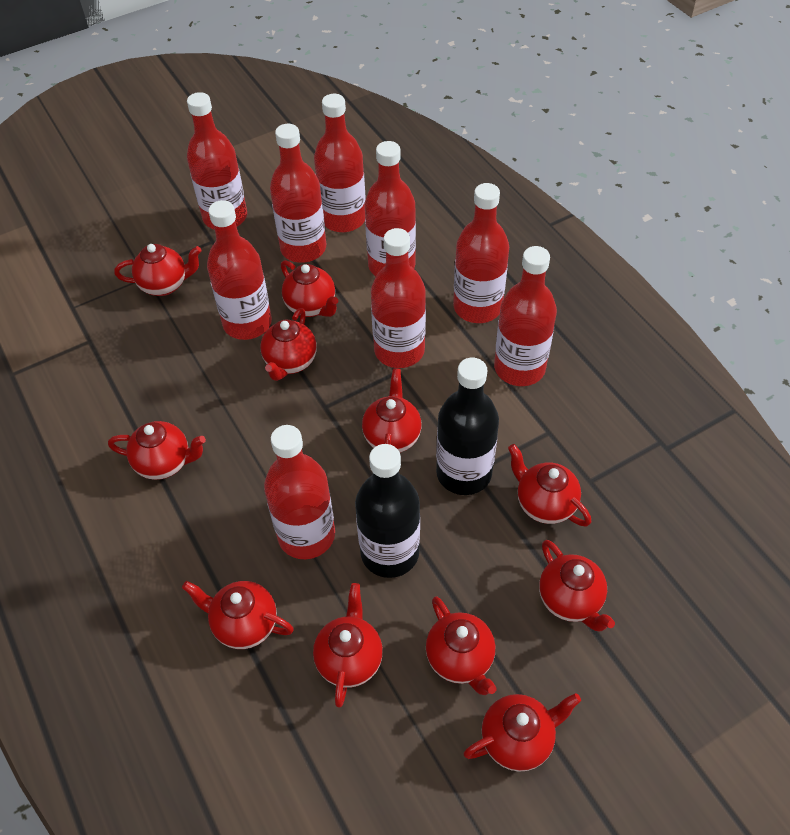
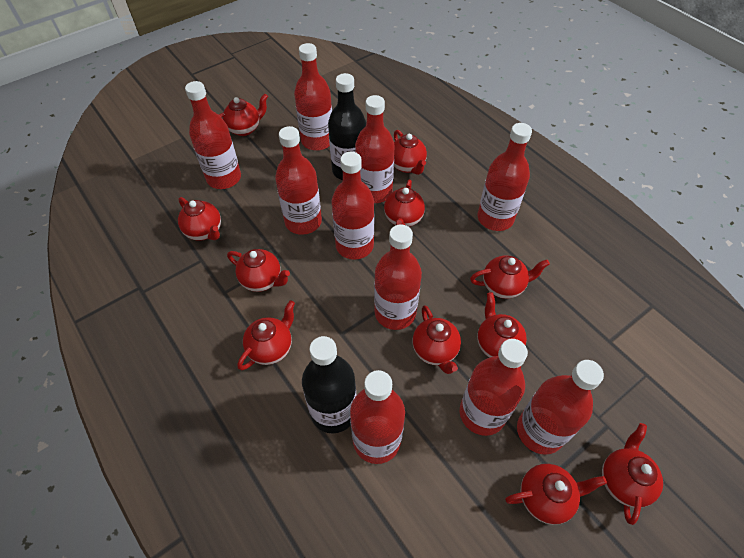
red bottle: [187,92,247,230] [207,200,272,340] [264,425,335,559] [270,124,326,263] [314,94,366,232] [365,141,416,276] [371,228,426,368] [453,183,509,323] [494,246,557,386] = 9 -> [185,81,241,189] [275,126,322,235] [294,43,332,151] [331,152,374,260] [350,370,405,464] [355,95,395,203] [374,224,422,330] [460,339,528,436] [477,123,532,231] [517,360,604,455] = 10

